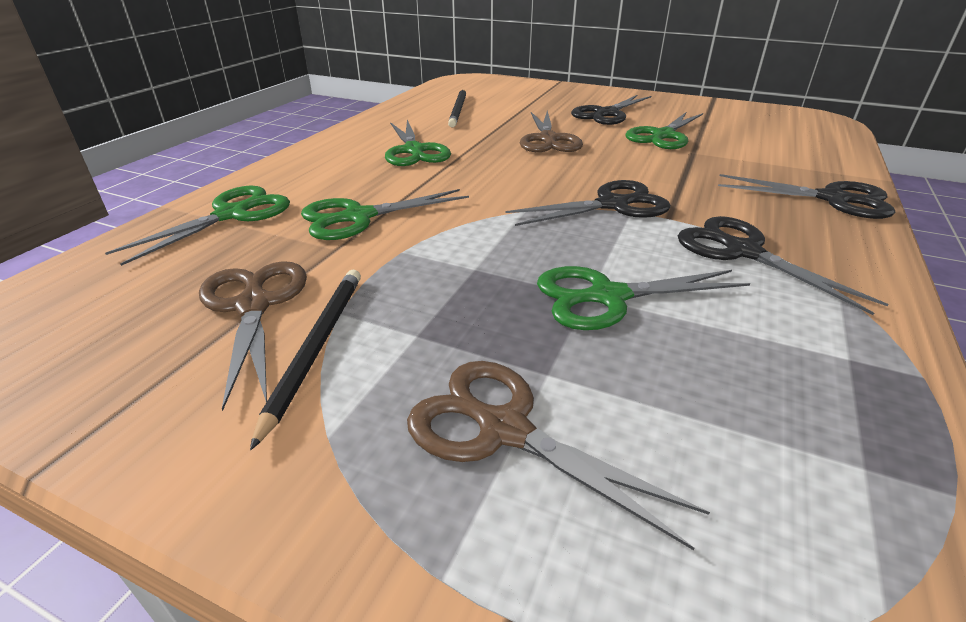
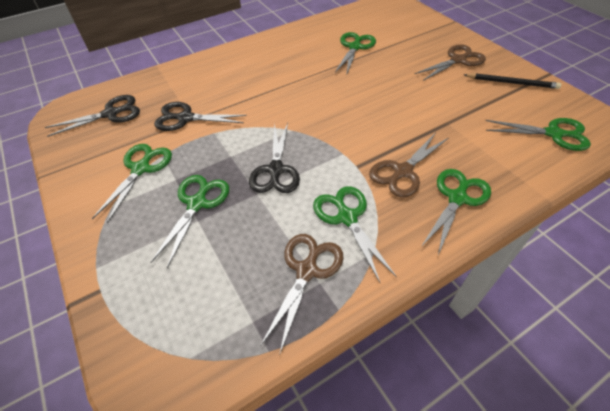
black pencil: [250,270,361,451] [448,90,466,128] = 2 -> [464,73,561,89] = 1
black scissors: [506,180,671,226] [571,95,651,125] [678,216,888,315] [718,174,895,219] = 4 -> [45,95,140,137] [154,102,247,131] [249,123,300,193] = 3
green scissors: [105,185,290,266] [301,189,469,240] [385,119,451,166] [537,266,751,330] [625,112,703,149] = 5 -> [92,144,172,224] [150,175,229,268] [313,186,397,282] [335,32,376,76] [421,169,491,255] [485,118,591,151] = 6

